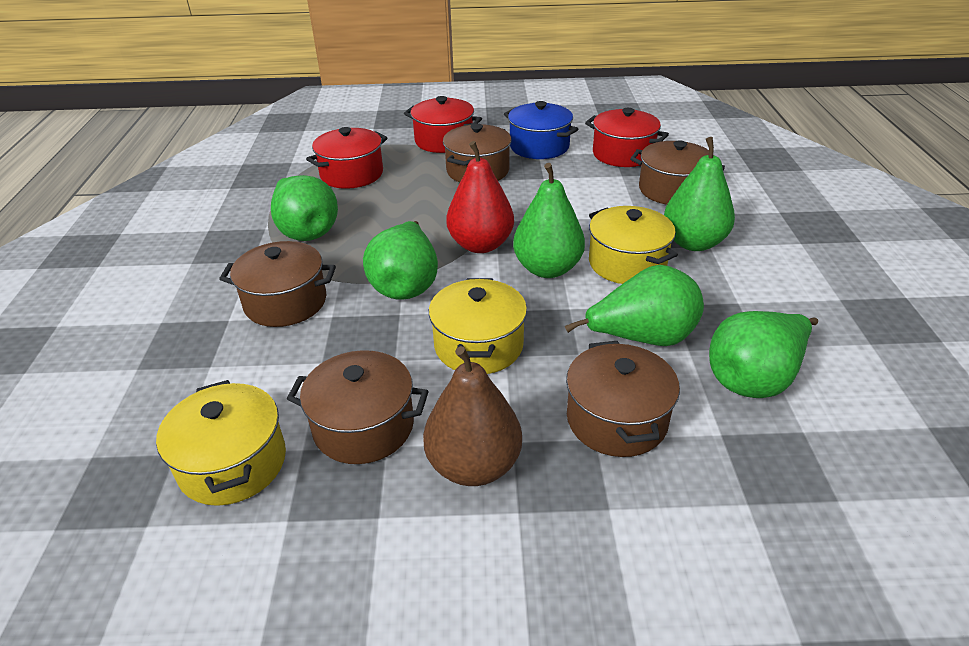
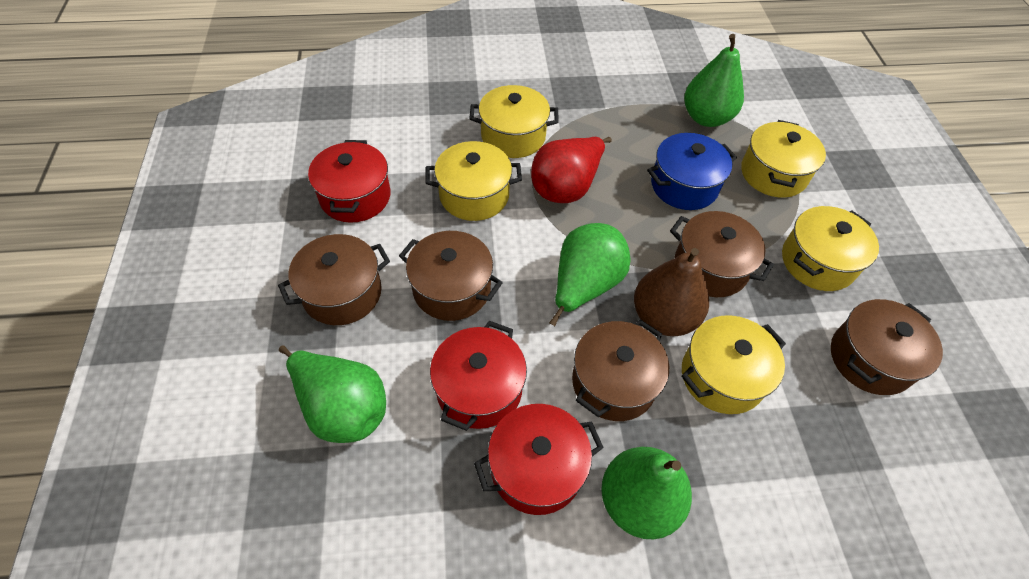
green pear: [271,175,338,241] [363,221,438,300] [513,163,585,278] [565,265,704,346] [664,137,735,251] [709,311,818,398] = 6 -> [279,346,386,443] [549,223,631,326] [601,447,692,540] [684,34,744,127] = 4
yellow pot: [156,380,286,506] [429,278,527,374] [589,206,678,284] = 3 -> [425,141,522,221] [469,85,559,158] [681,315,786,414] [741,120,826,198] [782,206,879,291] = 5

